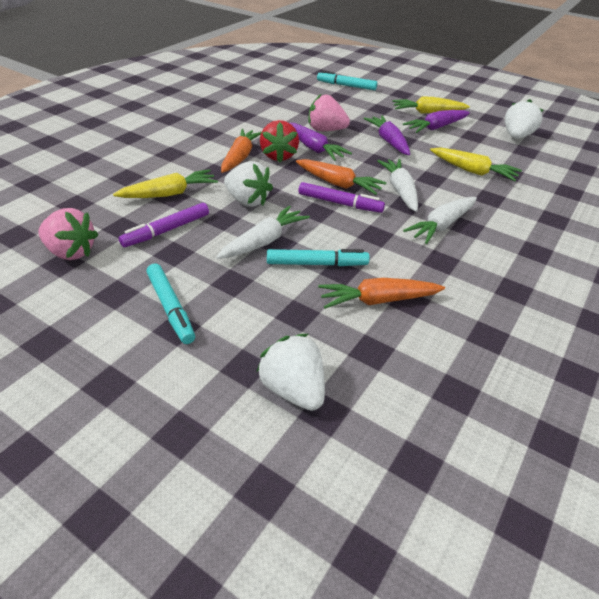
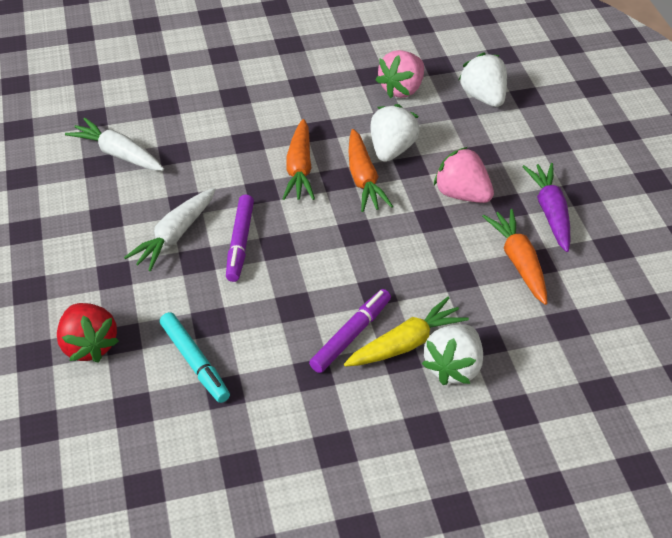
purple carrot: [290,123,352,161] [363,116,410,155] [403,110,470,133] = 3 -> [522,163,570,252] = 1
turquoise marker: [146,263,195,344] [267,249,370,266] [317,71,377,90] = 3 -> [160,312,230,403] = 1
white carrot: [216,205,310,259] [377,159,418,212] [403,197,477,244] = 3 -> [65,118,164,171] [124,188,216,271] = 2
yellow carrot: [113,169,218,198] [392,96,470,114] [430,147,522,181] = 3 -> [344,297,469,367] = 1

